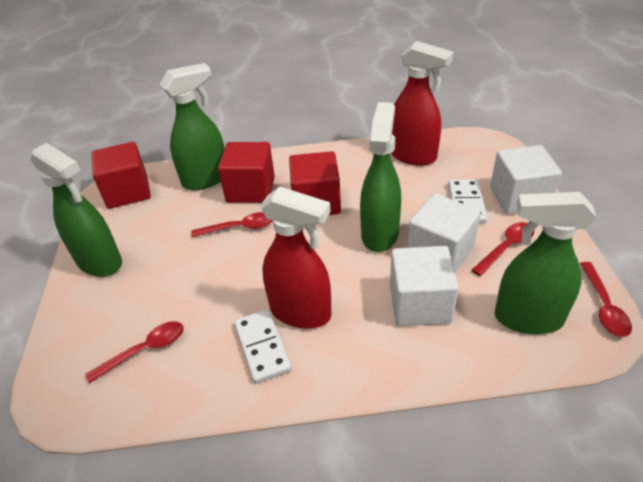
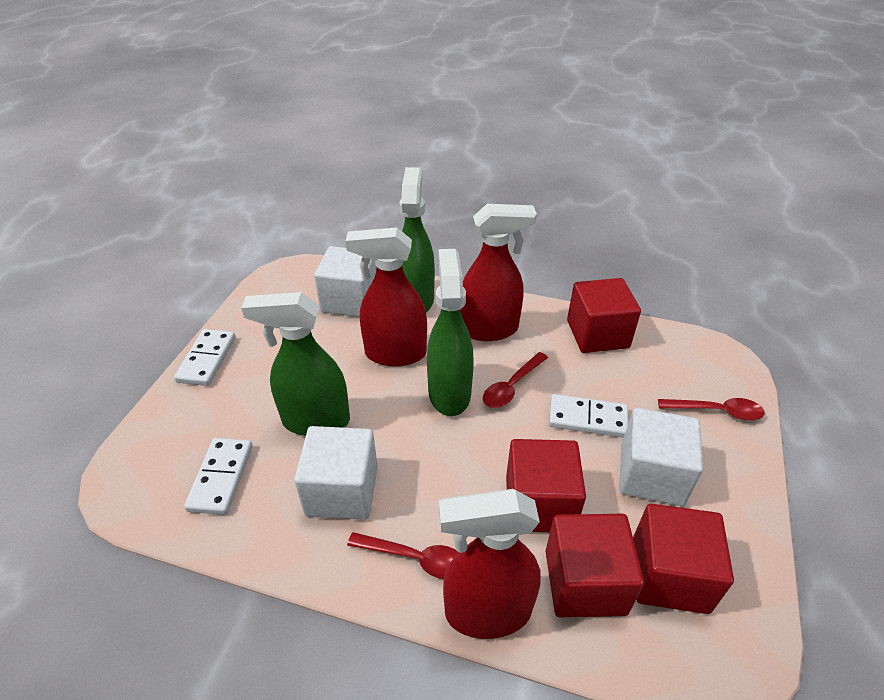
green spray bottle: [31,143,122,277] [160,63,225,190] [360,102,401,252] [495,192,597,334] = 4 -> [241,292,350,436] [400,167,435,312] [427,249,474,416] = 3
red cube: [91,142,151,209] [218,142,275,203] [289,151,341,215] = 3 -> [506,439,586,532] [546,514,644,617] [567,278,641,353] [633,504,734,614] = 4
red spoon: [85,321,184,383] [191,212,273,237] [472,222,534,276] [580,262,632,337] = 4 -> [347,532,458,579] [483,352,548,408] [658,398,764,420] = 3
red spray bottle: [260,186,331,329] [391,41,453,166] = 2 -> [346,227,427,367] [439,489,541,639] [460,204,537,341] = 3
white domino: [234,309,292,383] [448,179,487,224] = 2 -> [174,329,236,386] [184,438,253,515] [549,394,629,438] = 3

